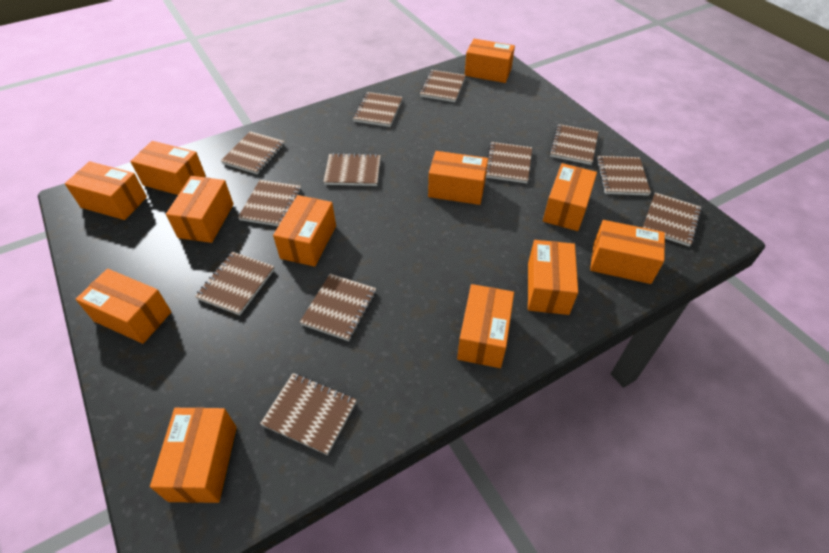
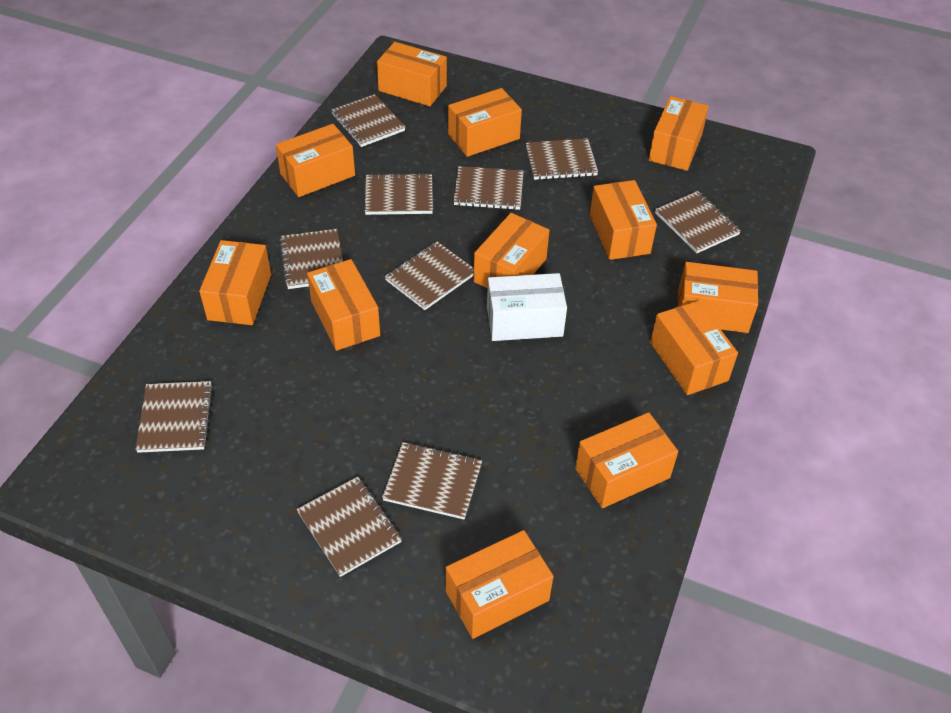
brown notebook: [195,252,275,315] [221,131,285,174] [238,180,301,226] [260,373,357,455] [300,274,376,341] [323,153,381,186] [353,92,403,127] [419,70,466,102] [486,142,532,183] [549,124,598,165] [596,156,651,196] [643,193,702,247] = 12 -> [135,381,213,453] [279,229,343,289] [297,477,402,577] [331,94,405,147] [365,173,433,215] [382,442,482,519] [385,241,474,310] [453,166,524,210] [526,138,598,180] [655,191,741,253] = 10
white box: none = 0 -> [487,273,567,341] = 1

